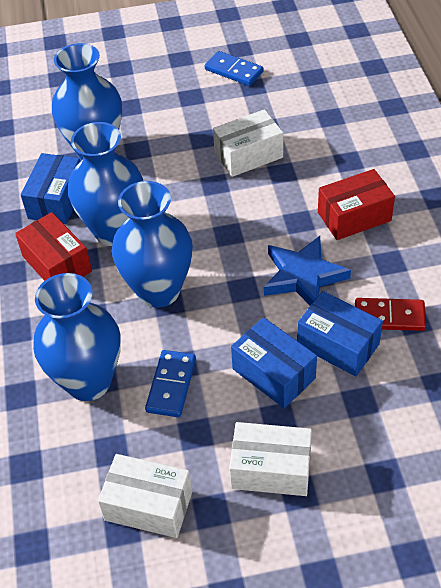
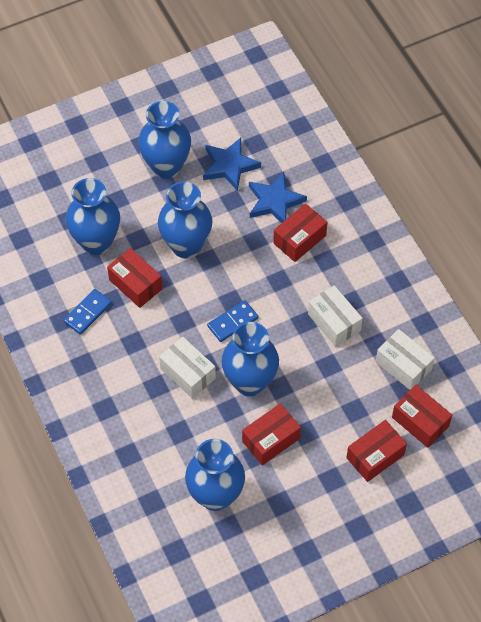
blue box: [21,153,80,224] [231,317,317,408] [297,291,383,376] = 3 -> none = 0
blue star: [264,236,351,305] = 1 -> [203,137,261,191] [249,172,307,223] = 2
blue vase: [33,273,121,401] [52,43,122,160] [68,122,143,246] [112,181,193,308] = 4 -> [66,178,120,255] [138,101,191,179] [158,182,212,259] [185,439,245,511] [222,322,279,396] = 5
red box: [15,212,92,281] [318,169,395,240] = 2 -> [107,248,163,308] [242,403,301,465] [273,204,328,262] [346,420,407,482] [392,385,452,448] = 5
red domino: [355,298,426,331] = 1 -> none = 0

